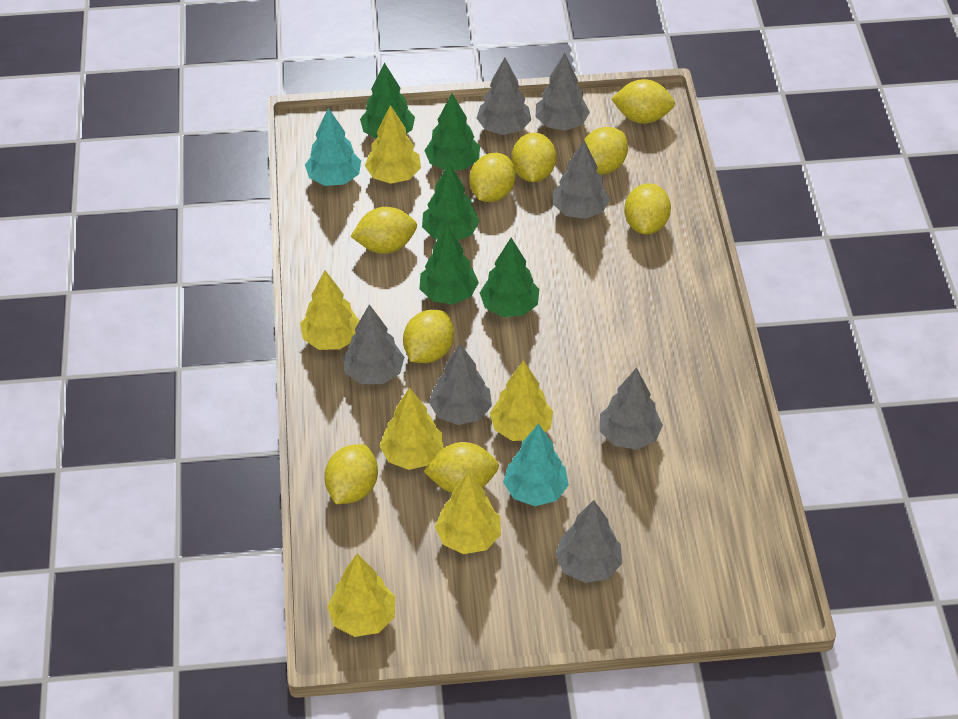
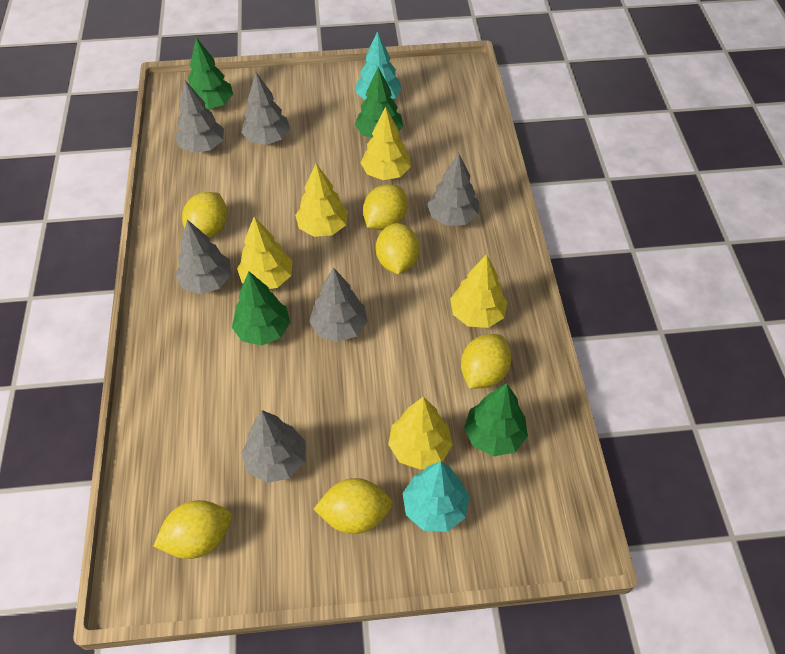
green tree: [360,63,415,138] [419,224,479,304] [422,163,480,240] [424,94,480,170] [480,238,539,317] = 5 -> [188,37,233,109] [232,271,290,346] [355,67,403,138] [464,383,528,456] = 4
grey tree: [343,304,404,384] [429,344,492,425] [477,58,531,135] [535,53,590,130] [553,140,610,219] [555,500,622,583] [600,368,663,450] = 7 -> [175,80,224,153] [175,220,232,294] [241,73,290,145] [241,410,306,483] [309,267,367,342] [427,153,479,226] = 6
yellow lemon: [324,444,378,504] [350,207,417,254] [403,310,454,363] [423,442,499,493] [469,153,516,202] [511,133,556,182] [584,127,628,175] [611,79,675,123] [624,183,671,234] = 9 -> [154,500,232,559] [182,192,227,238] [314,478,392,534] [363,184,408,230] [376,223,420,274] [461,334,512,389] = 6
yellow tree: [300,270,359,350] [327,554,395,637] [365,105,421,184] [380,387,443,470] [435,472,501,554] [490,360,553,441] = 6 -> [237,217,293,289] [295,163,348,237] [361,107,411,180] [388,396,453,470] [450,254,507,328] = 5

